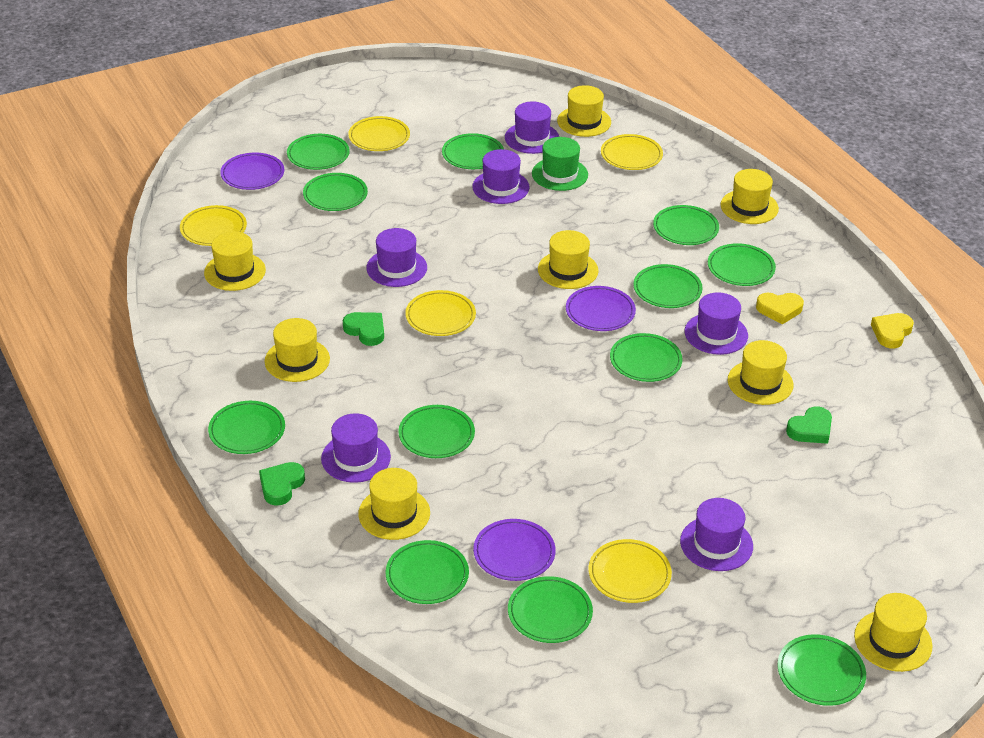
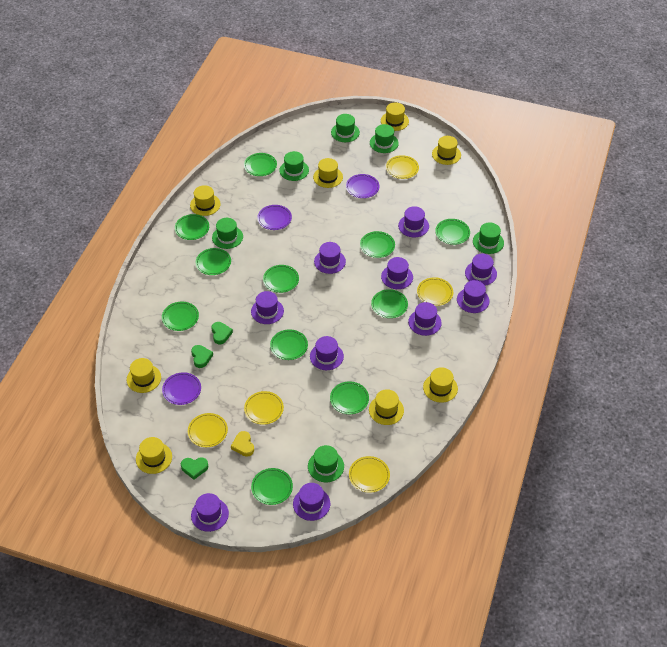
green hat: [532,137,588,191] = 1 -> [212,218,243,249] [279,151,309,181] [308,445,344,482] [331,114,360,142] [370,124,399,153] [473,222,504,254] = 6
green plate: [208,401,285,454] [287,134,350,170] [303,173,368,211] [385,540,469,604] [398,405,475,458] [442,133,504,169] [508,576,593,643] [610,333,683,382] [633,264,703,308] [653,205,719,245] [708,243,776,286] [778,634,866,706] = 12 -> [162,302,199,331] [175,214,209,240] [196,248,231,275] [244,153,277,176] [251,468,293,505] [263,265,299,293] [270,330,308,360] [330,381,369,414] [360,231,395,258] [371,289,408,318] [435,219,470,245] = 11
purple hat: [321,413,391,483] [366,228,427,287] [472,149,530,204] [505,102,559,154] [680,498,753,571] [685,292,748,355] = 6 -> [191,493,229,532] [251,291,284,324] [293,483,330,521] [310,336,344,370] [314,242,346,274] [381,257,413,289] [398,206,429,237] [408,302,442,336] [457,280,489,313] [465,254,497,286] = 10
yellow heart: [756,293,804,324] [871,313,914,348] = 2 -> [231,431,254,457] = 1

